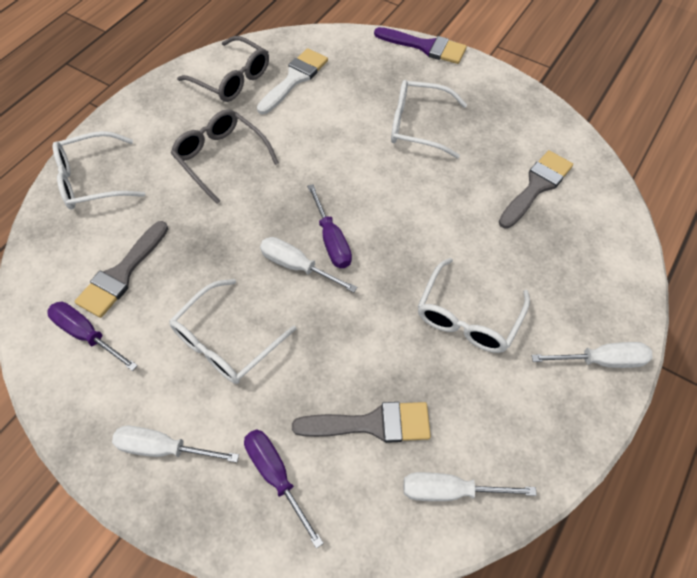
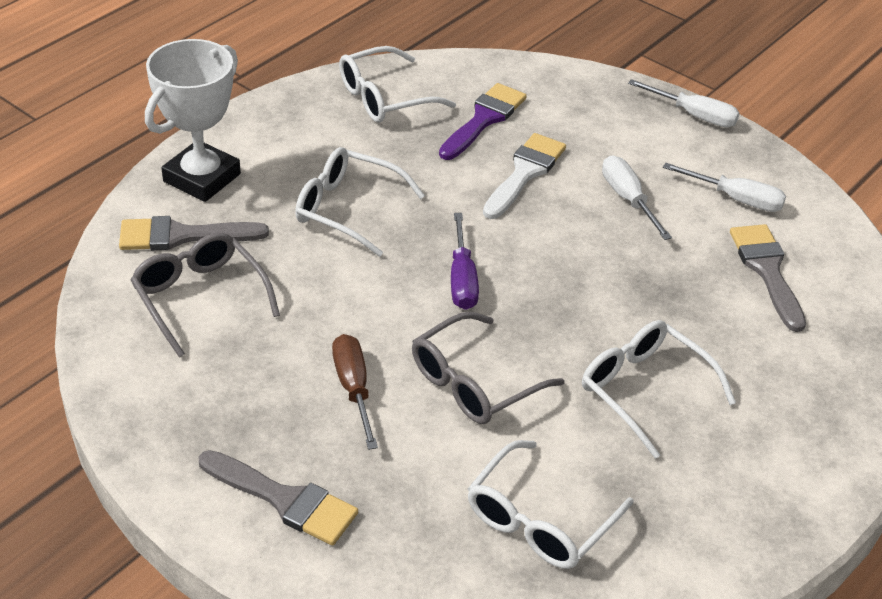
brown screwdriver: none = 0 -> [332,334,378,450] = 1
purple screwdriver: [48,302,138,371] [244,429,324,549] [307,184,352,268] = 3 -> [451,213,479,310] = 1
white screwdriver: [112,426,239,462] [260,237,357,292] [404,472,537,501] [532,342,652,368] = 4 -> [602,156,672,240] [628,79,740,127] [663,163,786,212] = 3
white trophy: none = 0 -> [145,39,241,202] = 1

